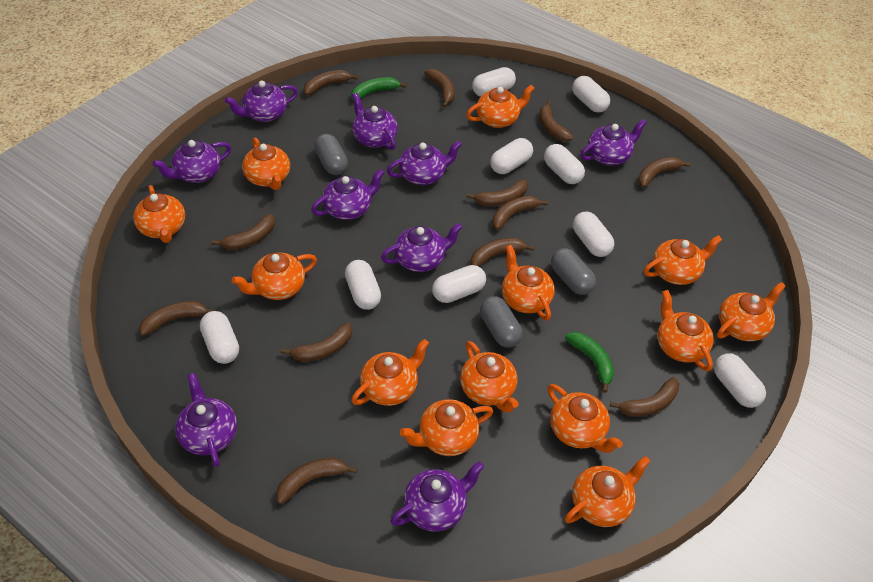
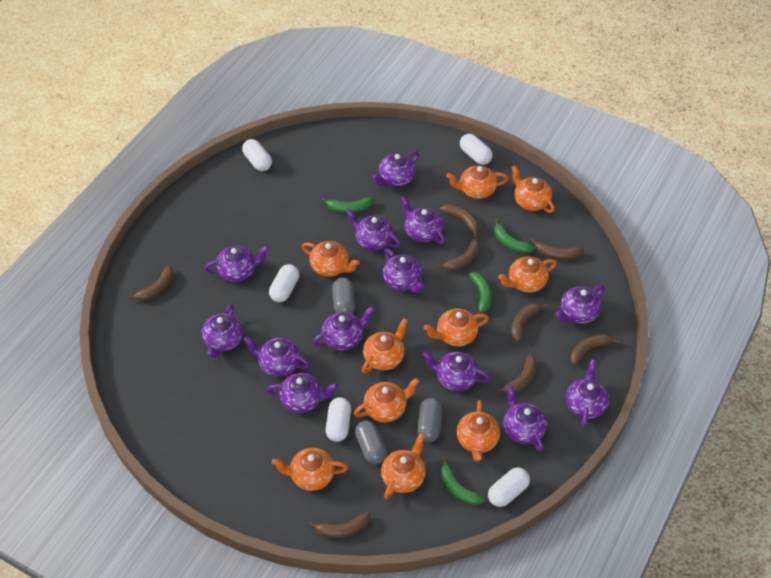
brown banana: [140,301,214,336] [211,214,275,250] [276,458,358,504] [281,323,352,362] [304,70,358,95] [424,69,455,107] [467,179,528,206] [471,238,535,267] [492,196,548,230] [540,101,574,141] [610,377,679,417] [638,157,691,187] = 12 -> [128,266,173,301] [308,511,370,538] [437,239,480,271] [440,204,479,238] [496,354,537,394] [511,303,548,342] [531,238,583,260] [570,334,620,365] = 8
green banana: [351,77,407,101] [565,332,614,393] = 2 -> [322,197,373,213] [441,457,485,505] [469,272,492,315] [494,219,535,254] = 4
orange teapot: [133,185,185,243] [232,253,317,300] [242,137,290,190] [351,339,429,406] [400,399,493,456] [460,341,519,413] [466,85,535,128] [502,245,555,321] [547,384,623,453] [565,456,650,527] [644,235,722,285] [657,290,714,371] [717,282,786,341] = 13 -> [272,448,348,491] [302,241,360,277] [354,378,420,422] [362,318,408,373] [381,433,426,500] [424,309,489,346] [446,165,508,199] [456,400,500,462] [498,256,557,293] [511,165,555,213] = 10
purple teapot: [153,140,231,183] [175,373,237,467] [225,80,298,122] [311,169,385,220] [352,92,398,150] [381,223,463,272] [387,140,462,185] [390,461,484,532] [581,119,647,165] = 9 -> [202,304,243,358] [204,245,269,282] [244,336,310,377] [266,373,338,413] [313,306,374,350] [345,208,401,250] [372,151,419,186] [383,249,424,293] [401,196,445,244] [422,351,491,391] [503,385,547,452] [556,285,605,324] [566,360,609,428] = 13
white capsule: [200,311,239,364] [345,260,381,310] [432,265,486,303] [472,67,516,97] [490,138,533,174] [544,144,585,184] [572,76,610,112] [573,212,614,257] [714,353,766,408] = 9 -> [242,139,272,171] [269,264,299,302] [326,397,351,442] [460,134,493,165] [488,467,530,507] = 5

